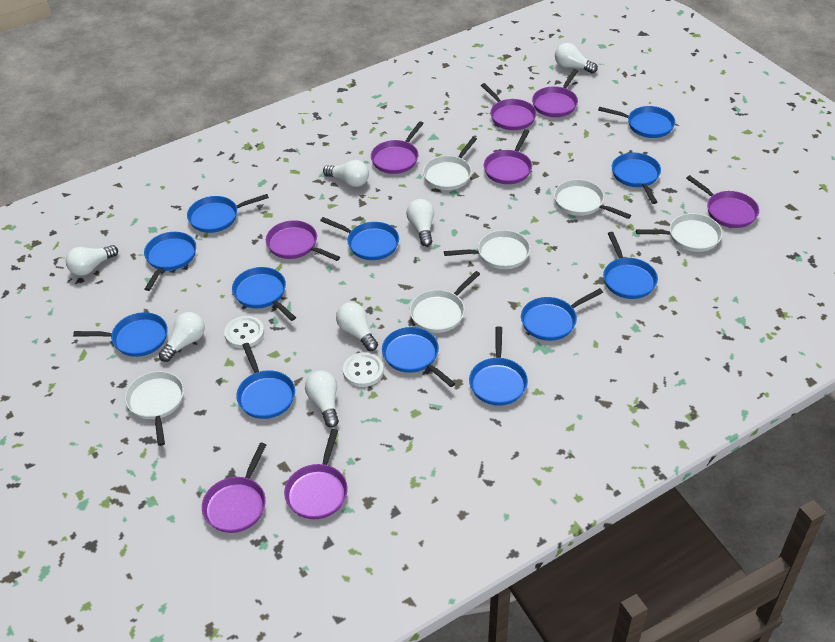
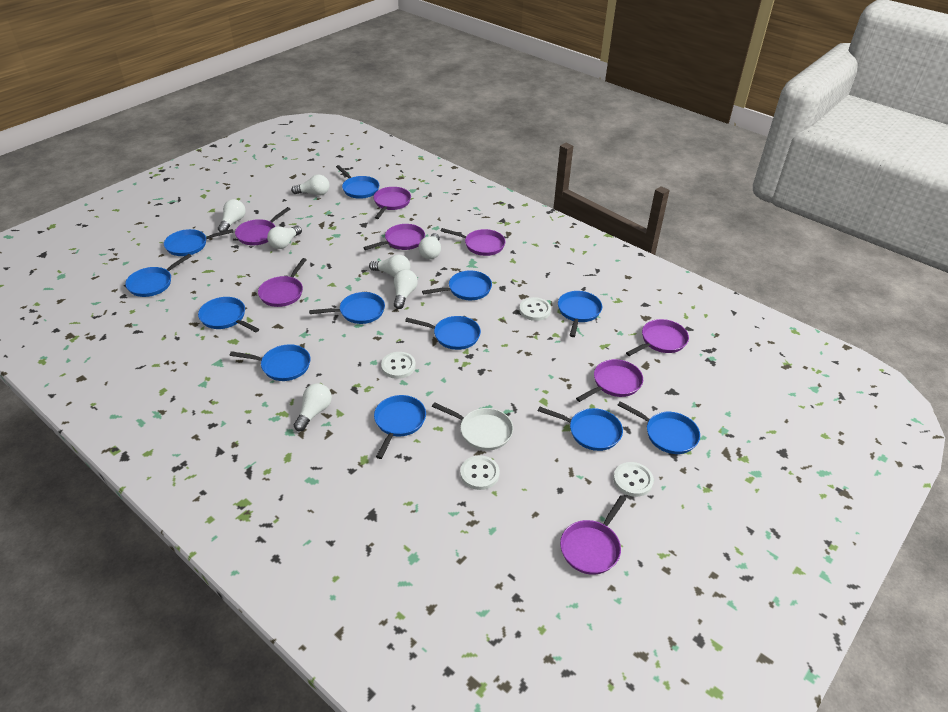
white button: [224,316,264,348] [343,353,384,387] = 2 -> [381,352,416,379] [460,455,500,490] [519,297,551,321] [613,462,654,497] = 4
white pan: [125,371,184,446] [410,271,480,333] [423,137,477,190] [444,230,530,269] [554,179,631,219] [636,213,722,252] = 6 -> [432,402,513,451] = 1

